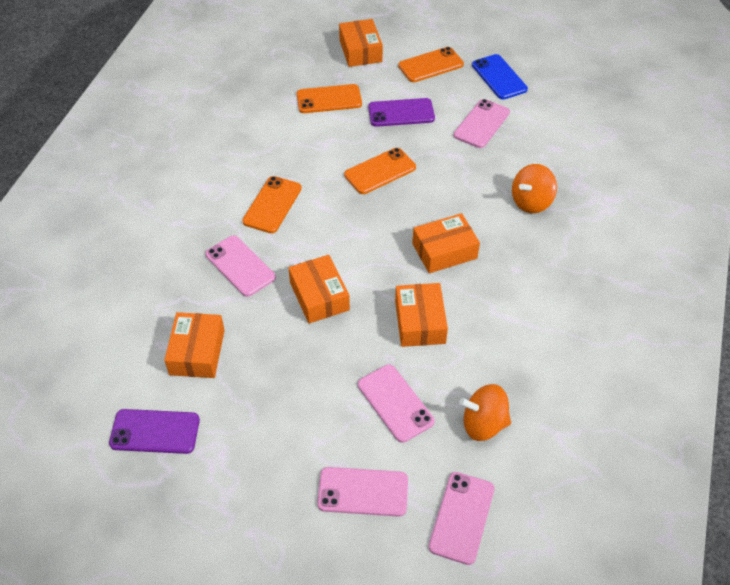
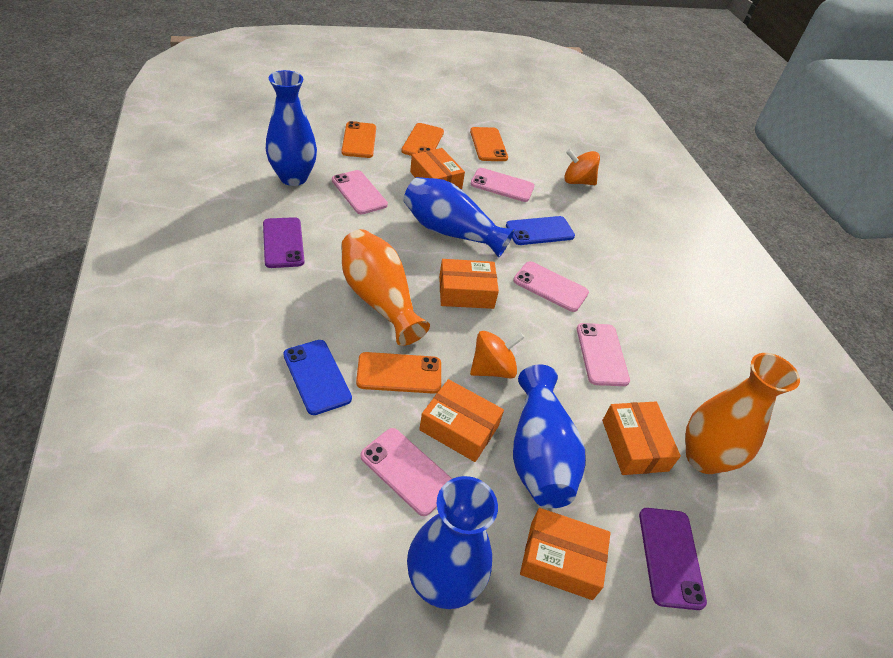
blue phone: [472,54,528,100] = 1 -> [283,340,352,415] [506,216,575,245] = 2
blue vase: none = 0 -> [266,70,317,186] [404,177,515,258] [407,476,498,609] [513,364,586,508] = 4
orange vase: none = 0 -> [341,229,430,346] [685,353,800,474] = 2

